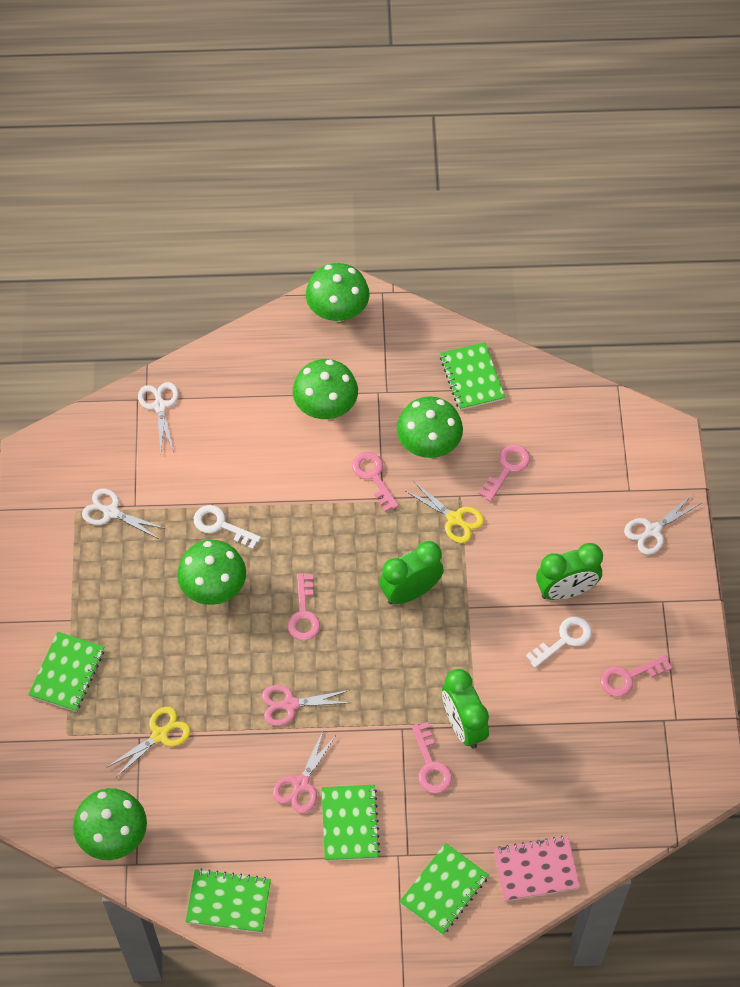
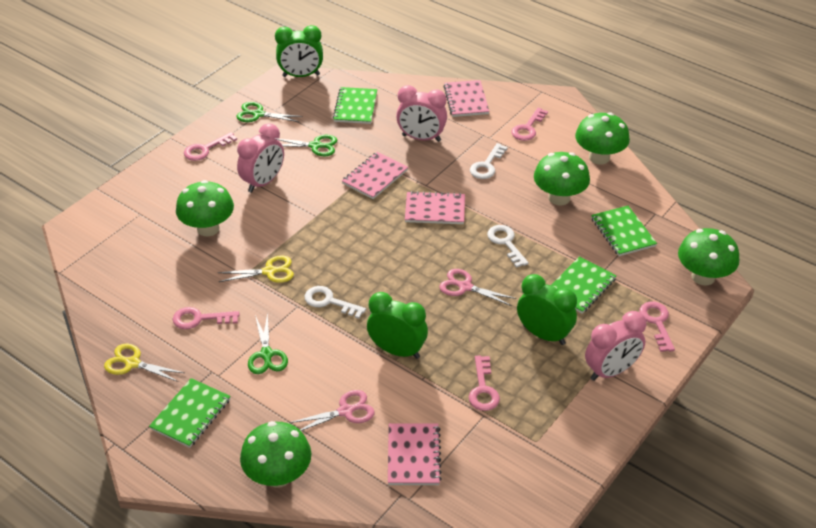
green notebook: [28,632,104,712] [185,869,271,933] [322,785,380,861] [399,843,489,935] [440,342,505,410] = 5 -> [149,378,231,448] [333,87,377,124] [550,256,617,314] [591,206,657,256] = 4
green scissors: none = 0 -> [236,102,303,122] [248,312,288,374] [275,135,337,156] = 3
pink clock: none = 0 -> [237,123,284,193] [396,85,447,142] [585,311,646,381] = 3
pink notebook: [494,836,580,901] = 1 -> [342,152,408,199] [388,423,442,485] [405,191,465,224] [443,80,490,117] = 4
white key: [194,505,261,550] [526,617,592,668] = 2 -> [305,286,366,319] [470,143,508,179] [487,225,529,268] = 3
white scissors: [82,488,166,539] [138,382,179,452] [624,495,701,555] = 3 -> none = 0

